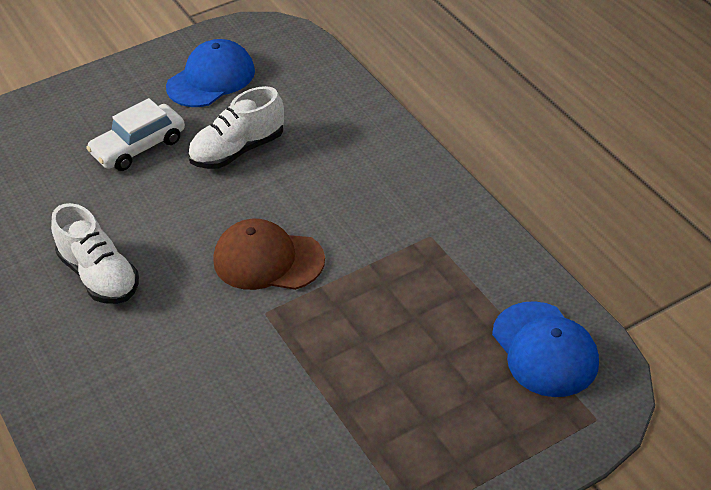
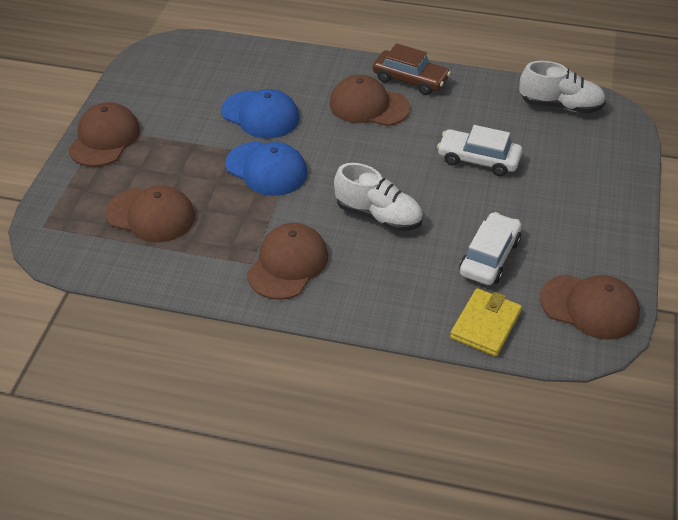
brown cap: [213,219,325,290] = 1 -> [68,102,140,167] [106,185,195,242] [247,223,328,300] [330,75,410,126] [540,274,640,340] = 5
brown car: none = 0 -> [373,43,451,95] = 1
white car: [86,98,185,171] = 1 -> [437,125,522,176] [459,212,521,285] = 2
yellow wallet: none = 0 -> [450,288,522,357] = 1

